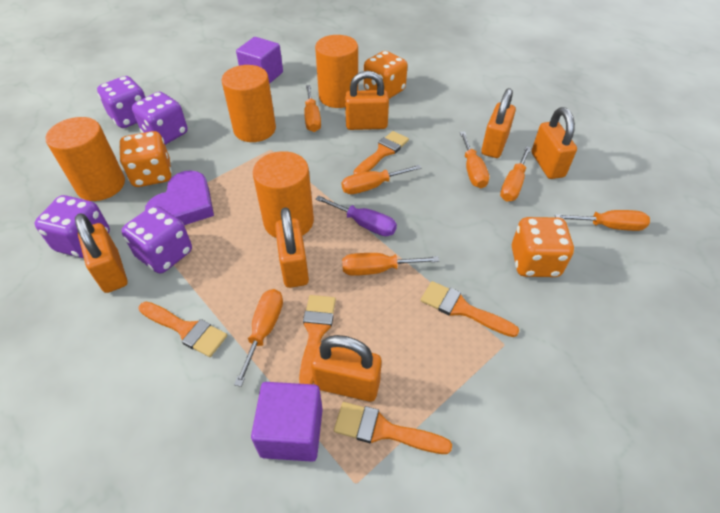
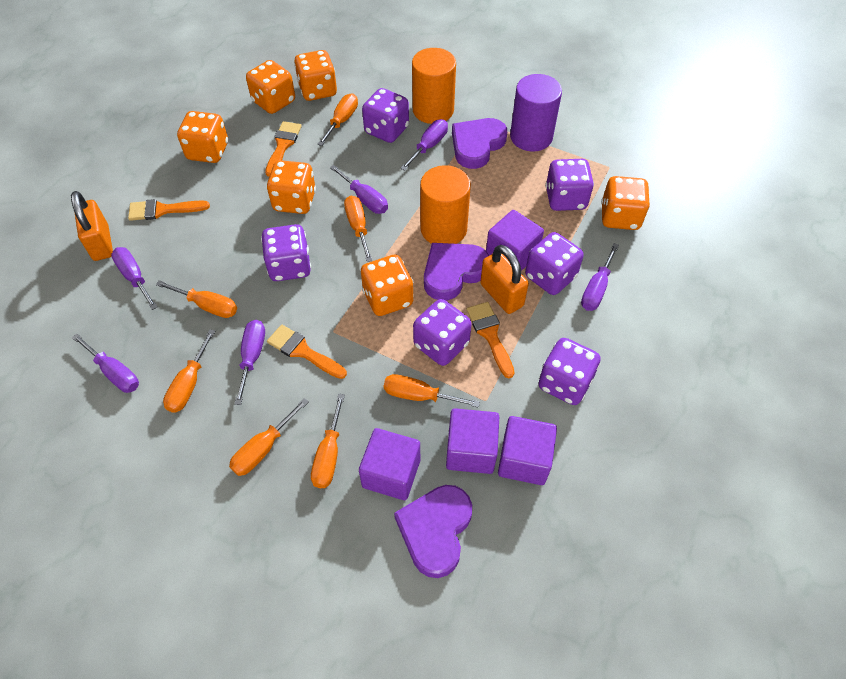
orange brush: [139,302,227,357] [299,295,336,384] [334,402,452,454] [354,131,409,175] [421,281,519,337] = 5 -> [128,199,210,221] [265,121,302,177] [267,325,347,379] [467,302,515,378] = 4
orange cylinder: [45,117,125,201] [221,65,276,142] [253,151,314,238] [315,35,358,108] = 4 -> [412,48,456,124] [420,165,471,244] = 2
orange dice: [119,131,172,187] [364,51,408,99] [512,217,574,277] = 3 -> [177,111,228,163] [246,60,295,114] [267,160,316,214] [294,50,337,101] [361,254,414,316] [601,176,650,230] = 6
orange padlock: [75,213,128,293] [275,208,309,288] [311,335,382,402] [345,71,389,130] [481,88,516,158] [532,107,577,179] = 6 -> [71,191,113,261] [480,245,529,314] = 2
purple cube: [236,37,283,84] [251,382,323,462] = 2 -> [359,428,420,500] [446,408,499,474] [486,210,544,271] [498,416,557,485] = 4
purple cylinder: none = 0 -> [510,74,562,151] = 1
purple dice: [35,195,110,258] [97,76,145,128] [122,205,192,273] [132,92,188,145] = 4 -> [261,224,311,281] [362,88,409,143] [413,299,472,366] [525,232,584,295] [539,338,601,405] [545,159,594,211] = 6
purple heart: [145,170,214,225] = 1 -> [394,485,472,578] [424,243,489,300] [452,118,507,169] = 3
purple screwdriver: [316,196,397,236] = 1 -> [72,333,139,393] [111,247,158,310] [235,320,265,405] [330,165,388,214] [400,119,448,171] [581,243,619,311] = 6

